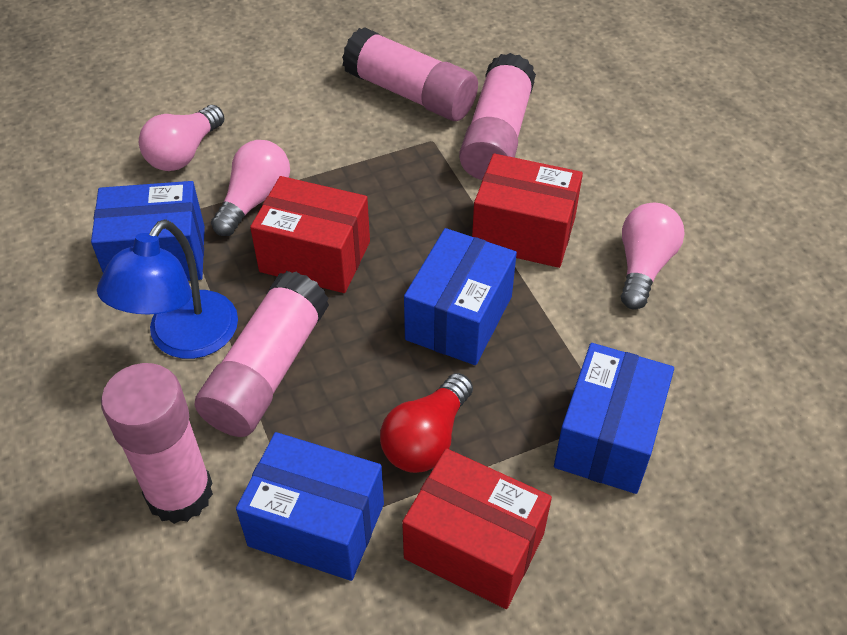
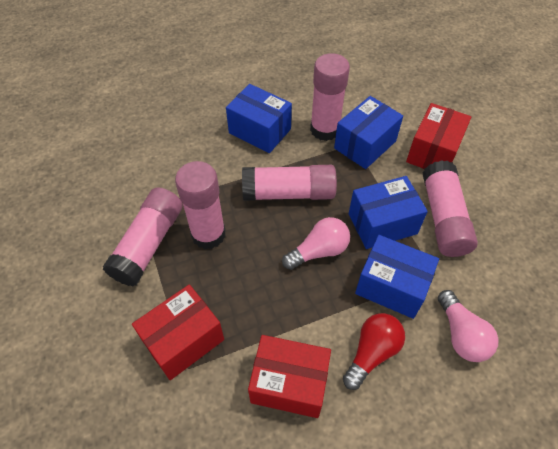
blue lamp: [97,220,238,359] = 1 -> none = 0
pink glue stick: [101,363,213,524] [194,271,329,437] [342,27,478,121] [459,53,536,180] = 4 -> [103,187,183,287] [175,161,226,249] [242,165,337,201] [310,53,350,141] [423,160,478,257] = 5
pink light bulb: [139,105,225,171] [211,140,290,236] [621,203,685,310] = 3 -> [282,217,350,270] [438,290,498,362] = 2

